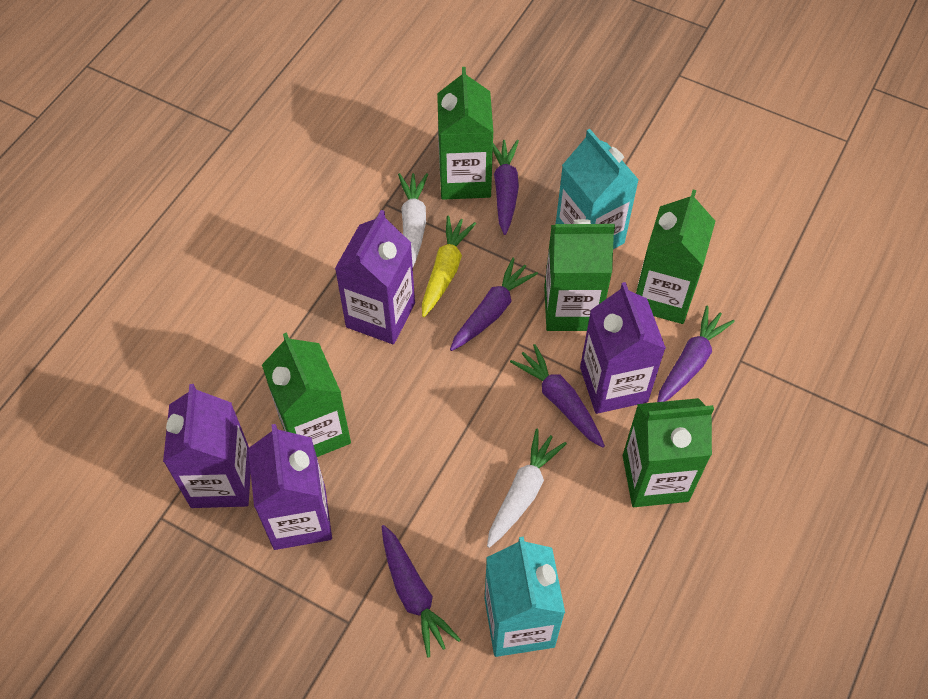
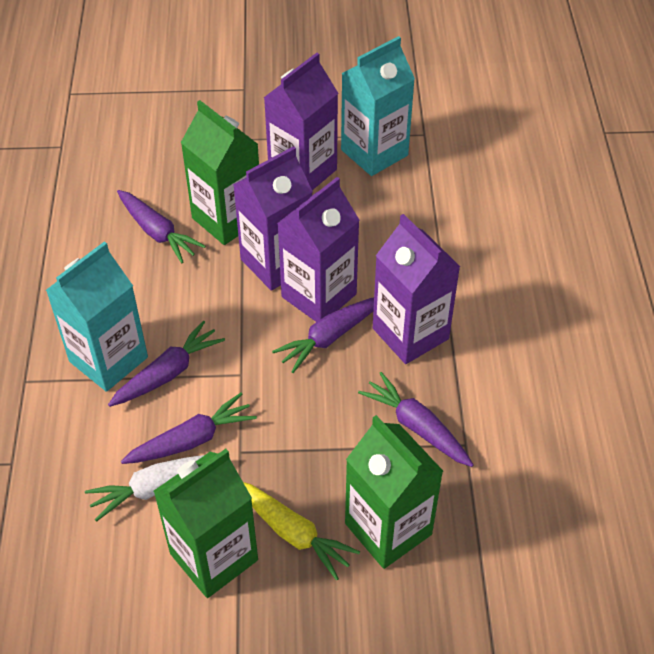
green carton: [262,332,351,457] [437,67,494,200] [544,219,615,331] [623,398,714,507] [636,190,715,324] = 5 -> [153,449,258,598] [181,100,259,245] [345,415,443,569] = 3
white carrot: [398,173,428,266] [487,428,567,548] = 2 -> [85,455,204,522] = 1

